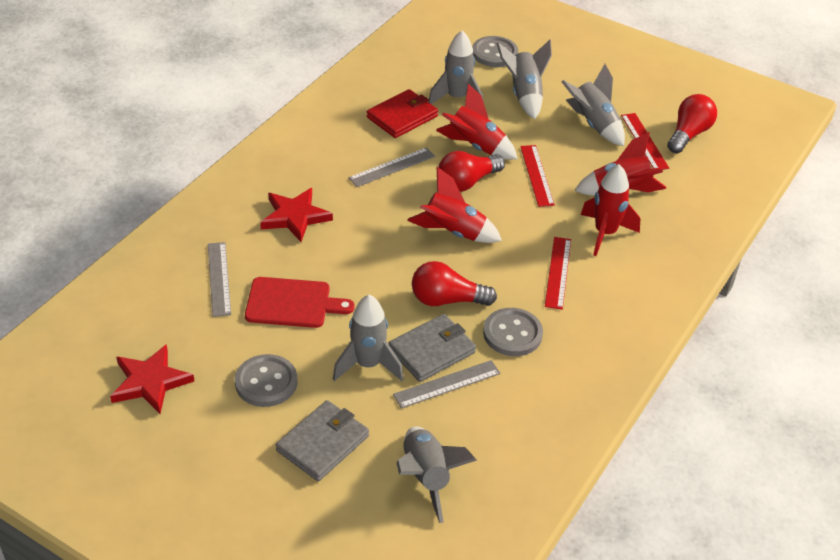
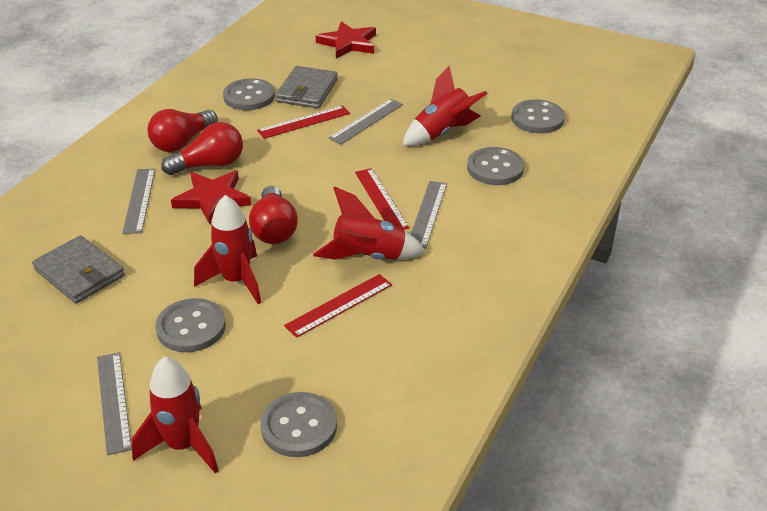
grey button: [235,354,297,407] [472,36,518,67] [483,308,543,356] = 3 -> [155,298,226,352] [223,78,275,110] [260,392,337,457] [467,147,524,185] [511,99,565,134] = 5
grey rocket: [333,295,403,381] [397,426,477,523] [428,30,483,104] [497,40,552,119] [562,64,625,146] = 5 -> none = 0
grey ruler: [208,242,231,317] [348,147,435,187] [393,360,500,409] = 3 -> [97,353,132,455] [123,169,155,234] [329,99,403,144] [411,181,447,249] = 4
red cutting board: [245,277,355,328] = 1 -> none = 0
red wallet: [367,89,438,138] = 1 -> none = 0

